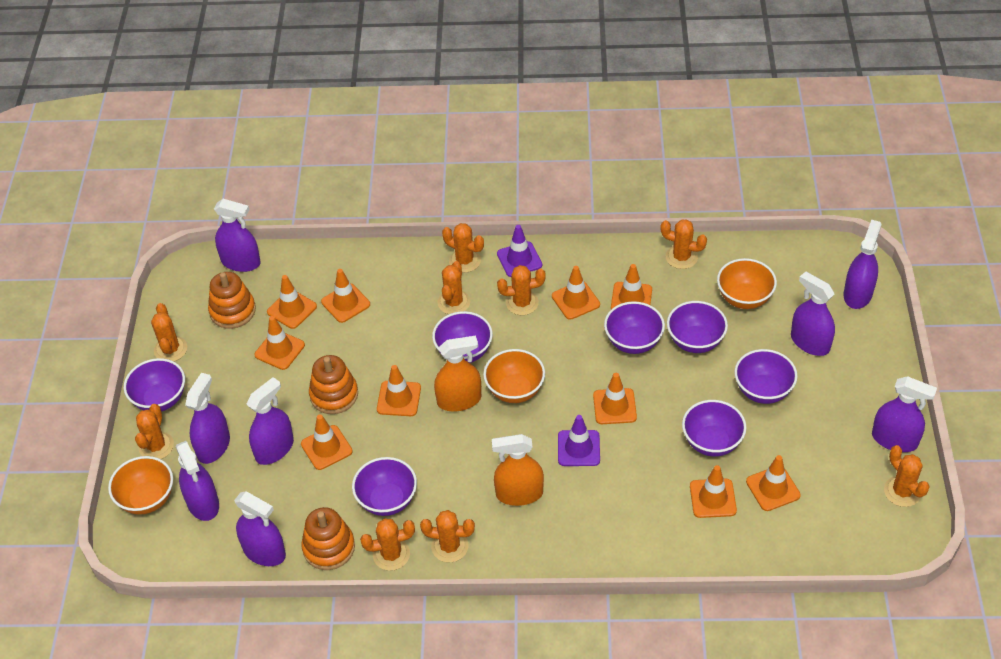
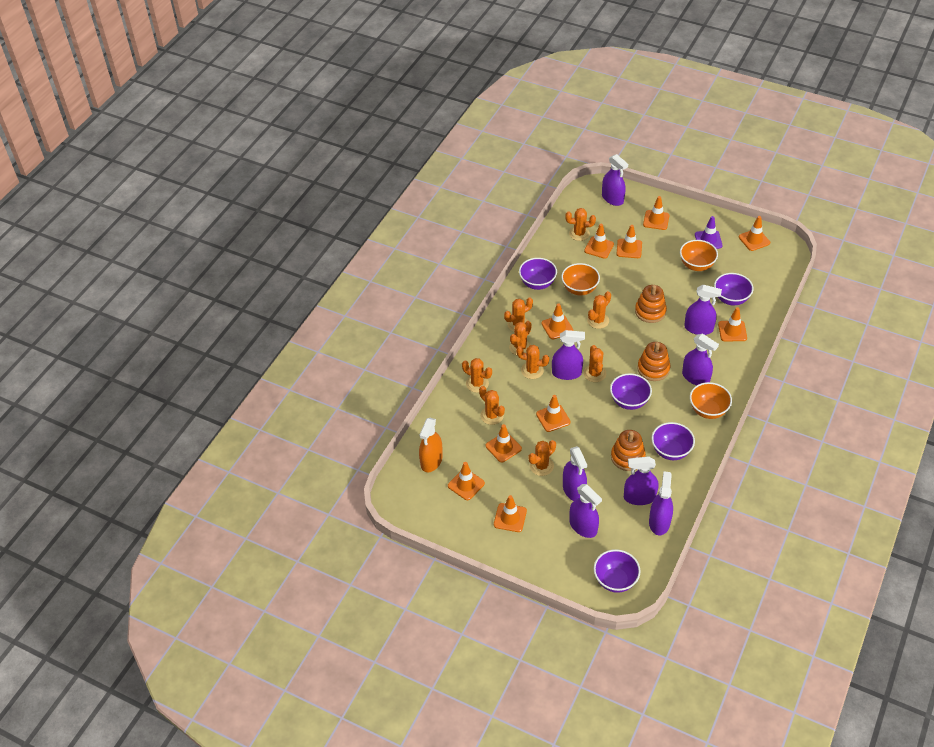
orange spray bottle: [434,336,481,412] [492,434,544,506] = 2 -> [419,418,443,472] = 1
purple bowl: [124,358,185,411] [352,457,417,516] [432,311,493,363] [604,301,665,354] [667,301,728,353] [682,400,747,457] [734,349,798,404] = 7 -> [519,258,557,290] [594,549,640,593] [610,373,652,410] [651,422,695,460] [714,273,754,306] = 5
purple traffic cone: [497,225,542,277] [558,415,600,466] = 2 -> [695,216,723,249] = 1

